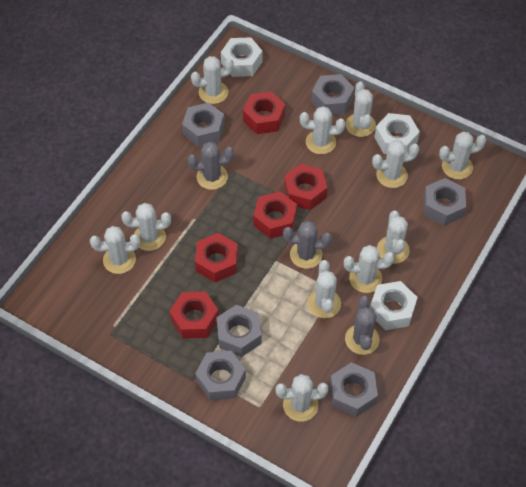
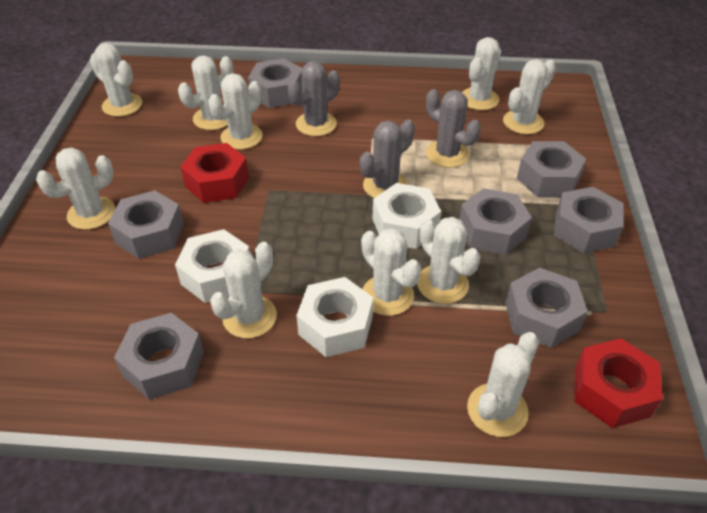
grey nut: [182,102,225,147] [195,351,246,401] [217,305,261,357] [311,74,354,115] [330,362,378,417] [423,178,466,226] = 6 -> [108,190,184,259] [114,313,204,400] [248,58,302,108] [459,188,532,255] [505,267,588,348] [517,141,586,197] [554,187,624,253] = 7
red nut: [170,292,219,339] [195,233,238,283] [243,91,285,134] [253,191,297,239] [284,164,328,210] = 5 -> [180,143,249,203] [574,338,662,428] = 2
white cactus: [90,226,140,274] [121,203,171,251] [191,56,234,104] [275,374,329,422] [300,106,345,154] [307,260,341,318] [344,245,395,293] [346,81,376,137] [372,140,419,188] [377,211,410,264] [439,131,487,180] = 11 -> [36,147,115,230] [90,43,142,117] [178,55,234,130] [208,73,263,150] [210,242,277,338] [361,228,421,316] [417,217,481,304] [462,37,501,110] [467,332,539,437] [503,59,556,134] = 10

